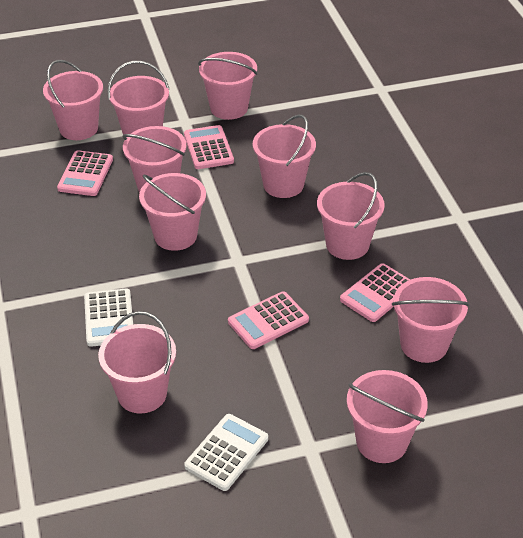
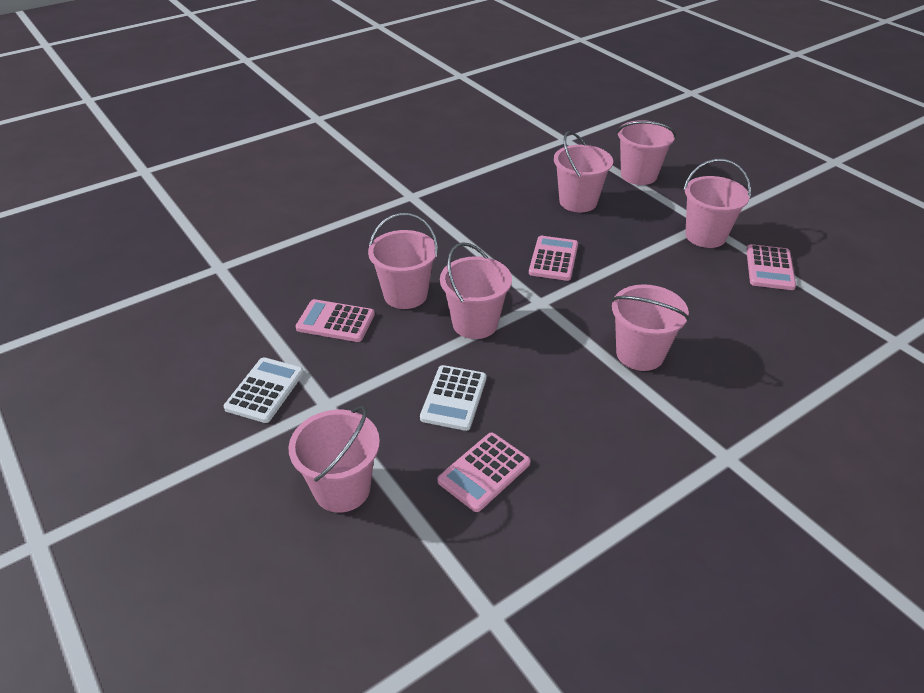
pink bucket: [43,60,103,140] [98,311,176,414] [107,61,169,138] [123,126,187,193] [139,173,206,251] [198,52,258,120] [253,115,316,198] [317,172,385,260] [347,370,428,463] [392,277,470,363] = 10 -> [288,406,380,513] [368,213,438,309] [440,242,512,339] [554,131,613,212] [611,284,690,371] [617,120,676,185] [683,159,751,248] = 7

